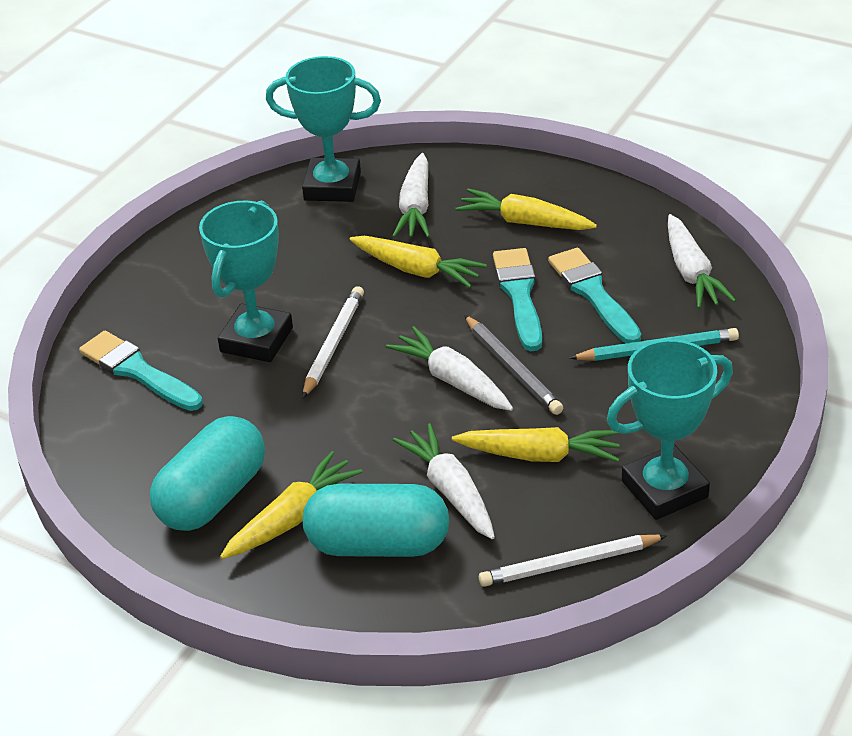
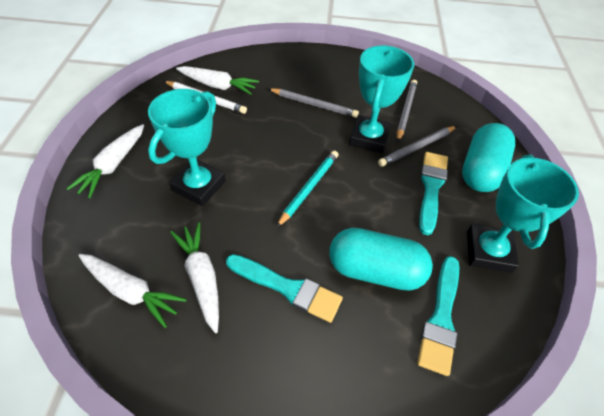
grey pencil: [464,315,563,415] = 1 -> [269,88,359,118] [378,126,457,167] [397,80,417,142] = 3
white pencil: [302,286,364,399] [479,535,667,587] = 2 -> [164,81,247,114] = 1
yellow carrot: [220,451,363,559] [350,236,487,288] [452,427,619,462] [455,189,597,230] = 4 -> none = 0

